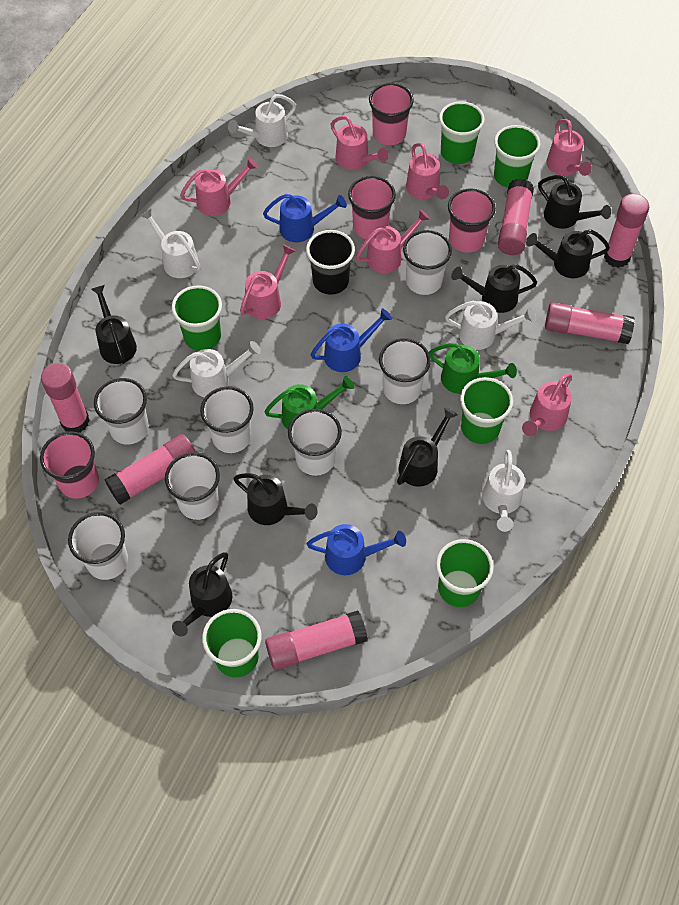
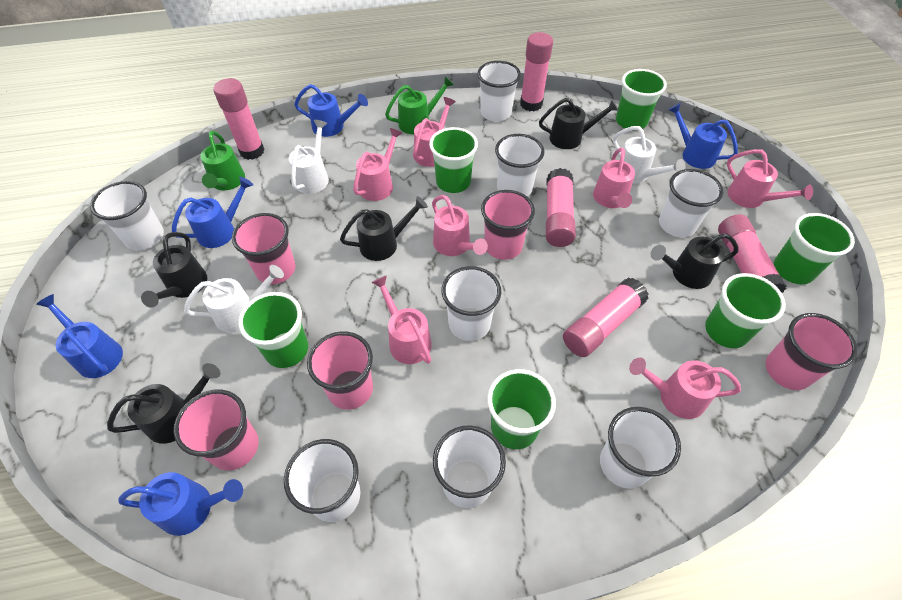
black cup: [306,230,355,294] = 1 -> none = 0
black watering can: [91,285,137,364] [172,552,232,636] [233,473,318,525] [397,407,458,487] [451,264,537,313] [526,229,610,278] [538,175,611,229] = 7 -> [107,363,221,444] [141,232,207,308] [340,196,428,261] [539,98,619,149] [651,233,738,289] = 5
blue watering can: [263,194,347,242] [306,524,406,575] [311,308,392,372] = 3 -> [36,294,123,378] [118,472,243,536] [172,177,253,248] [294,84,368,137] [668,103,738,169] = 5
pink cup: [40,431,99,499] [348,176,396,239] [369,83,414,145] [448,189,496,253] = 4 -> [174,390,259,470] [232,213,296,284] [307,331,373,410] [481,190,535,260] [765,313,857,390] = 5
pink glue stick: [41,363,90,433] [105,434,196,505] [265,610,368,670] [498,178,534,255] [545,302,635,344] [604,194,649,268] = 6 -> [213,78,265,160] [520,32,553,111] [546,168,576,247] [563,278,649,357] [718,214,787,293] = 5
white cup: [68,512,128,580] [94,378,149,445] [165,452,220,520] [200,386,254,453] [288,409,342,476] [379,338,431,404] [403,230,452,295] = 7 -> [90,181,164,250] [284,439,360,522] [433,425,506,508] [441,266,501,341] [477,61,521,122] [495,134,544,197] [600,407,681,489] [659,169,724,237] = 8
white watering can: [140,209,201,278] [172,341,261,397] [228,94,296,147] [445,301,535,350] [482,450,525,532] = 5 -> [184,265,284,333] [289,120,329,194] [613,126,685,184] = 3

